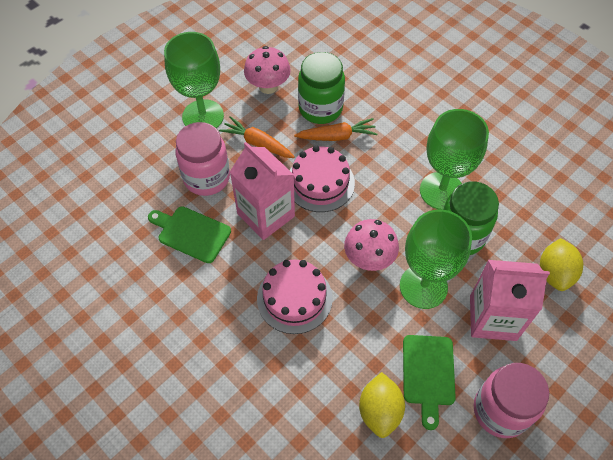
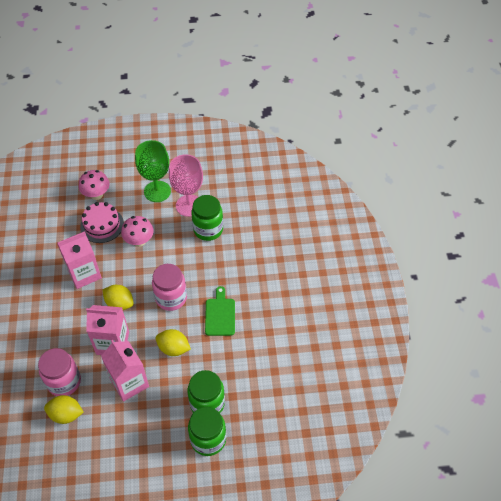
green cutting board: [148,206,231,263] [403,335,456,430] = 2 -> [205,286,235,336] = 1
green goblet: [164,32,224,128] [400,210,472,309] [420,109,489,210] = 3 -> [135,140,171,202] = 1
green jar: [298,52,345,124] [443,181,499,255] = 2 -> [187,370,225,413] [188,407,226,456] [191,195,223,241] = 3
orange carrot: [219,116,295,158] [294,118,377,141] = 2 -> none = 0
pink cake: [257,260,333,334] [290,145,355,212] = 2 -> [80,202,124,243] = 1
pink carton: [230,142,295,240] [470,260,550,341] = 2 -> [57,231,102,289] [86,305,129,355] [101,340,149,402] = 3
pink goblet: none = 0 -> [169,154,203,217] = 1
yellow lemon: [359,372,405,438] [540,238,583,291] = 2 -> [44,395,84,424] [103,285,134,310] [156,329,191,356] = 3

